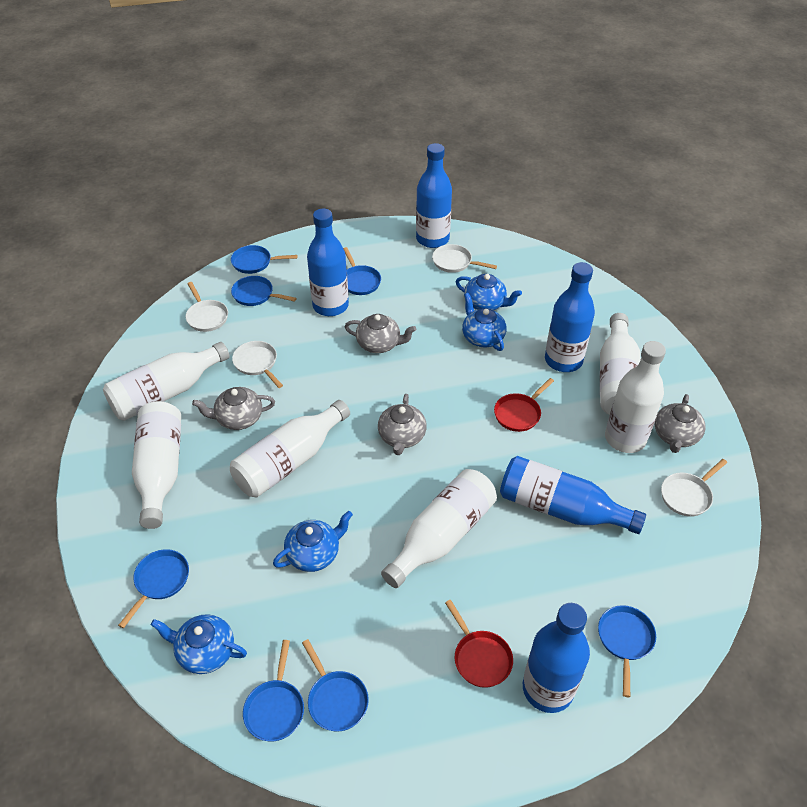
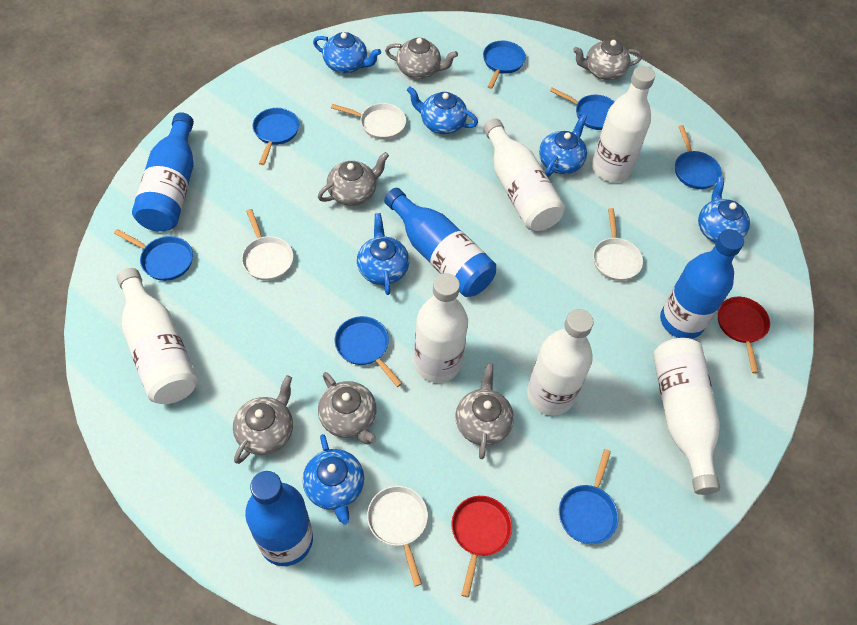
blue bottle: [307,208,349,316] [416,143,452,248] [500,456,646,534] [523,603,590,713] [545,262,595,372] = 5 -> [132,112,194,232] [245,471,313,566] [384,188,496,297] [660,229,744,339] = 4
blue teapot: [151,614,247,674] [273,511,353,572] [456,274,522,310] [462,293,507,351] = 4 -> [303,434,364,525] [313,32,381,73] [357,213,409,295] [407,86,478,134] [539,114,587,177] [698,177,750,242] = 6
grey teapot: [192,387,275,430] [345,314,416,353] [378,394,427,455] [655,394,705,453] = 4 -> [233,375,293,464] [318,152,389,206] [318,372,377,444] [385,38,458,79] [455,363,514,459] [573,39,642,80] = 6

